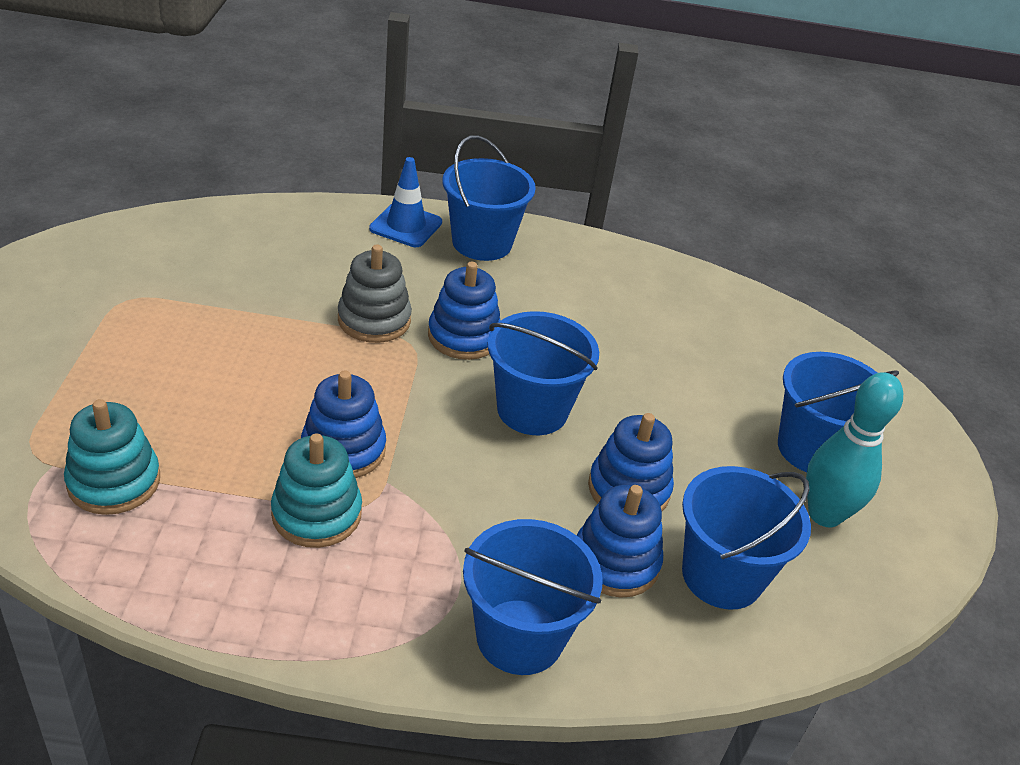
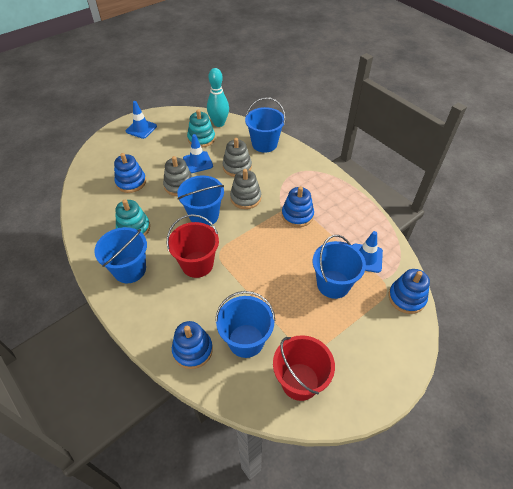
blue traffic cone: [369,157,442,247] = 1 -> [126,101,157,139] [183,134,213,173] [352,231,383,273] = 3
grey stacking toy: [338,244,412,343] = 1 -> [163,156,193,196] [222,138,252,177] [230,169,261,209] = 3
red bucket: none = 0 -> [167,214,219,278] [273,335,335,401] = 2

